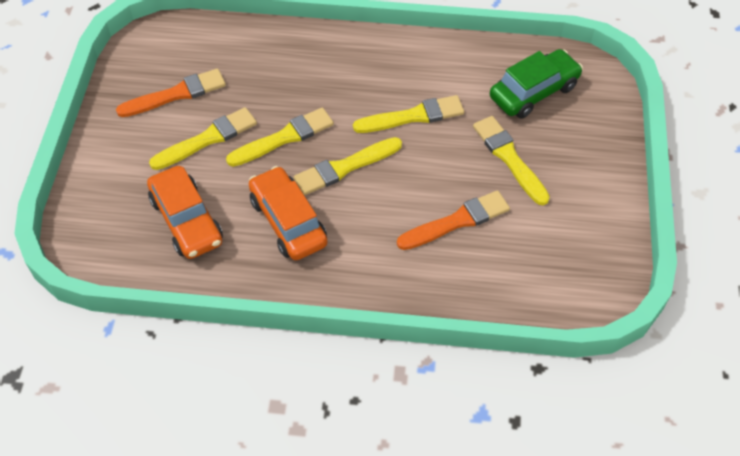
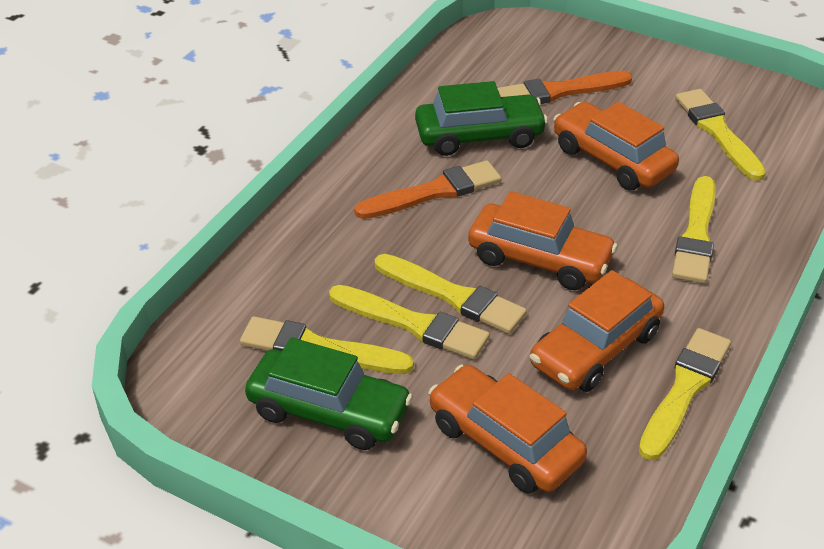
green car: [490,49,583,119] = 1 -> [245,337,413,450] [415,81,548,156] = 2
orange car: [147,166,223,259] [249,166,328,260] = 2 -> [428,364,587,494] [468,191,618,290] [530,270,664,392] [553,102,679,190] = 4
yellow brush: [149,107,257,170] [226,108,334,167] [294,137,402,195] [353,95,464,133] [473,116,550,205] = 5 -> [240,316,414,374] [329,285,490,360] [375,254,527,334] [639,328,731,460] [672,176,716,283] [675,89,766,181] = 6

